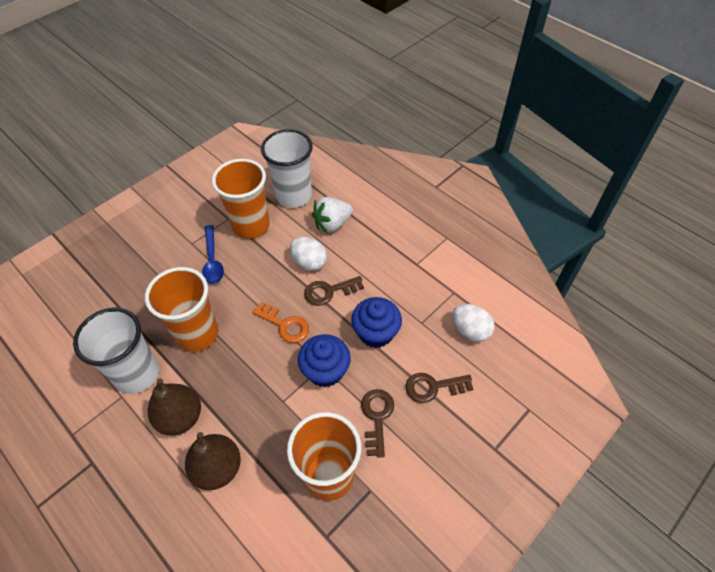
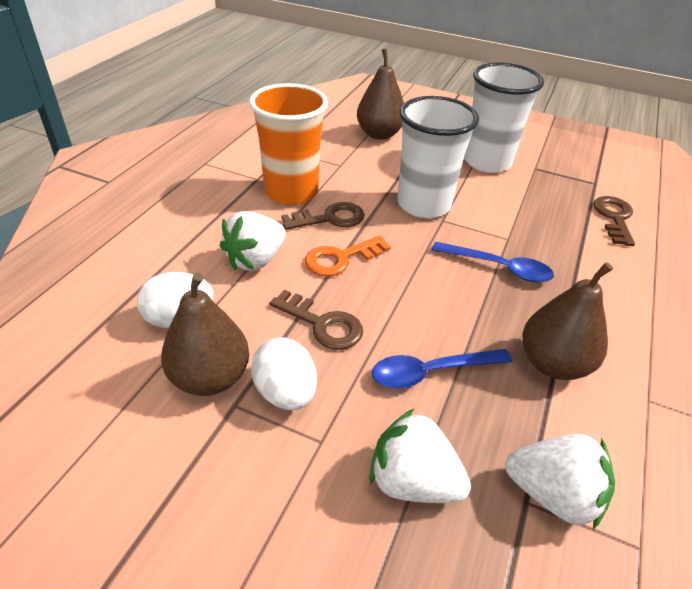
blue cupcake: [298,334,351,387] [351,297,402,348] = 2 -> none = 0
blue spoon: [202,225,224,284] = 1 -> [372,349,512,389] [432,242,554,283] = 2
brown pear: [148,378,201,435] [185,432,241,490] = 2 -> [161,273,249,396] [357,48,404,140] [522,262,613,380] = 3
orange cup: [145,267,219,352] [212,159,270,239] [287,412,361,501] = 3 -> [249,83,328,205] = 1
white strawberry: [312,197,353,233] = 1 -> [220,211,286,271] [370,409,471,503] [505,434,615,530] = 3

